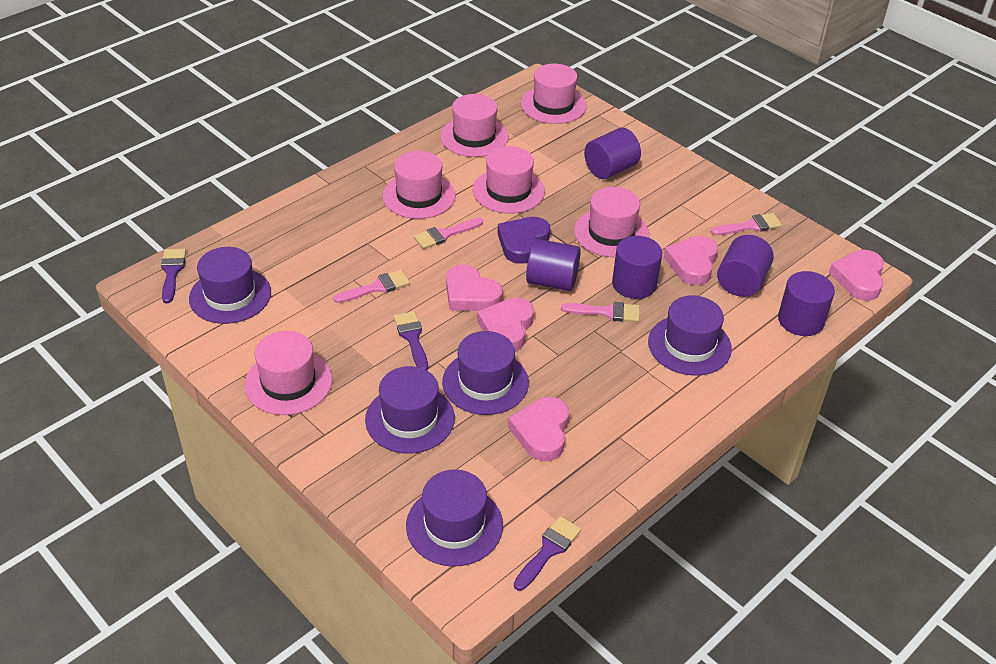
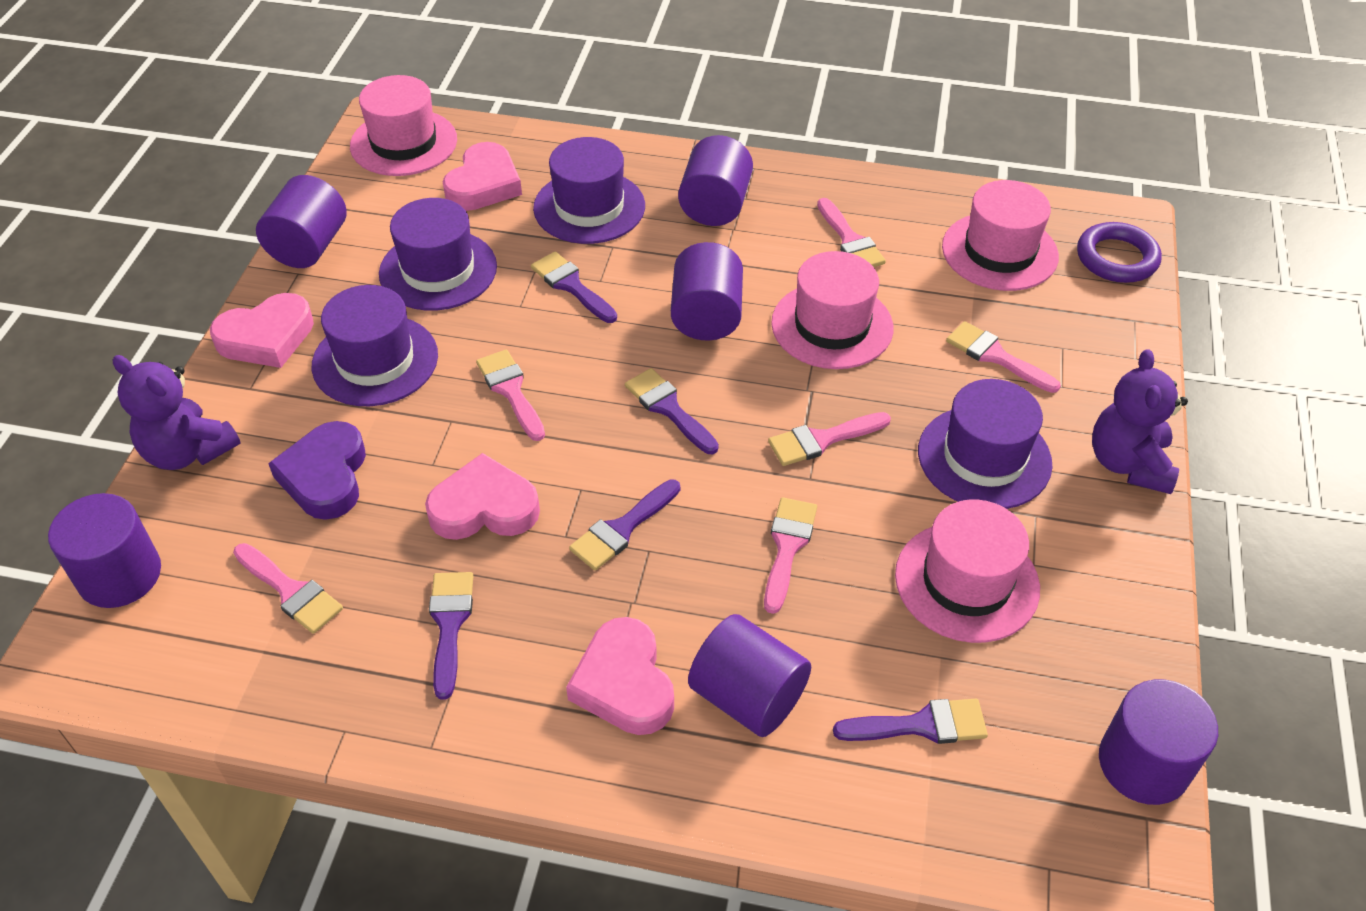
pink brush: [333,270,410,303] [414,218,483,249] [561,302,640,322] [711,213,782,235] = 4 -> [233,543,343,634] [476,349,545,441] [764,497,817,614] [768,412,891,466] [817,198,886,267] [946,321,1061,393] = 6
pink hat: [244,331,332,415] [382,151,456,219] [440,94,509,157] [473,146,545,214] [521,64,587,124] [574,187,649,257] = 6 -> [350,75,457,176] [771,251,893,369] [895,499,1040,643] [942,180,1059,291] = 4
pink heart: [446,264,503,311] [477,297,534,352] [508,397,569,461] [664,235,718,285] [829,250,884,301] = 5 -> [210,293,314,368] [425,453,540,540] [442,142,522,211] [566,617,674,735] = 4
purple brush: [161,249,186,303] [394,311,428,370] [514,516,581,591] = 3 -> [429,572,473,700] [531,251,617,323] [569,479,680,571] [625,368,719,454] [833,699,988,744] = 5
purple cylinder: [526,239,581,291] [584,128,641,179] [612,236,662,299] [717,235,774,297] [778,271,835,336] = 5 -> [48,493,161,608] [256,175,347,268] [671,242,743,340] [678,135,753,226] [688,614,811,737] [1099,679,1218,805] = 6
purple hat: [189,247,271,324] [365,366,455,454] [406,469,503,567] [442,331,529,415] [648,295,732,376] = 5 -> [312,285,438,406] [379,198,497,311] [533,137,645,244] [918,379,1052,509] = 4
purple ring: none = 0 -> [1077,222,1162,283] = 1
purple teddy bear: none = 0 -> [113,355,241,470] [1092,349,1188,494] = 2

